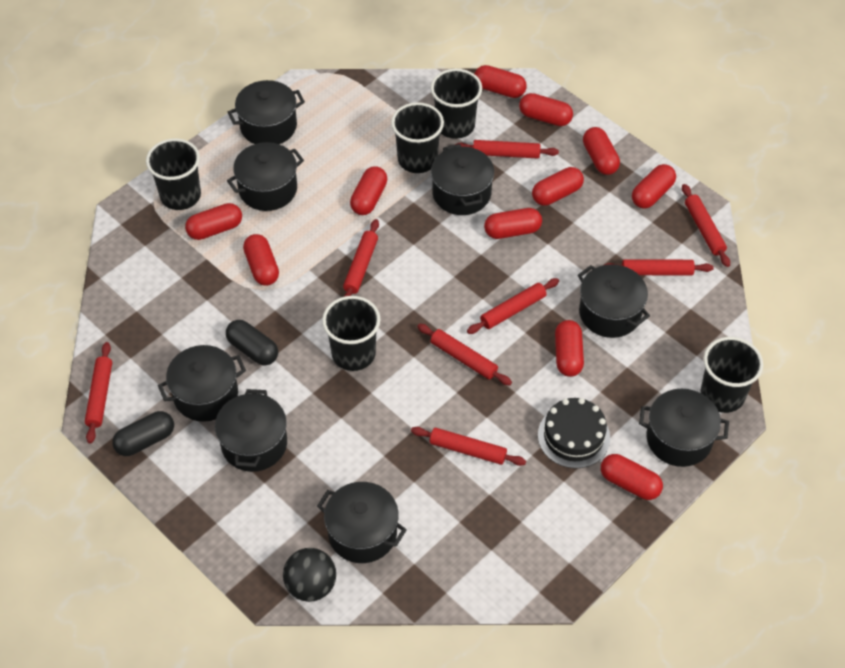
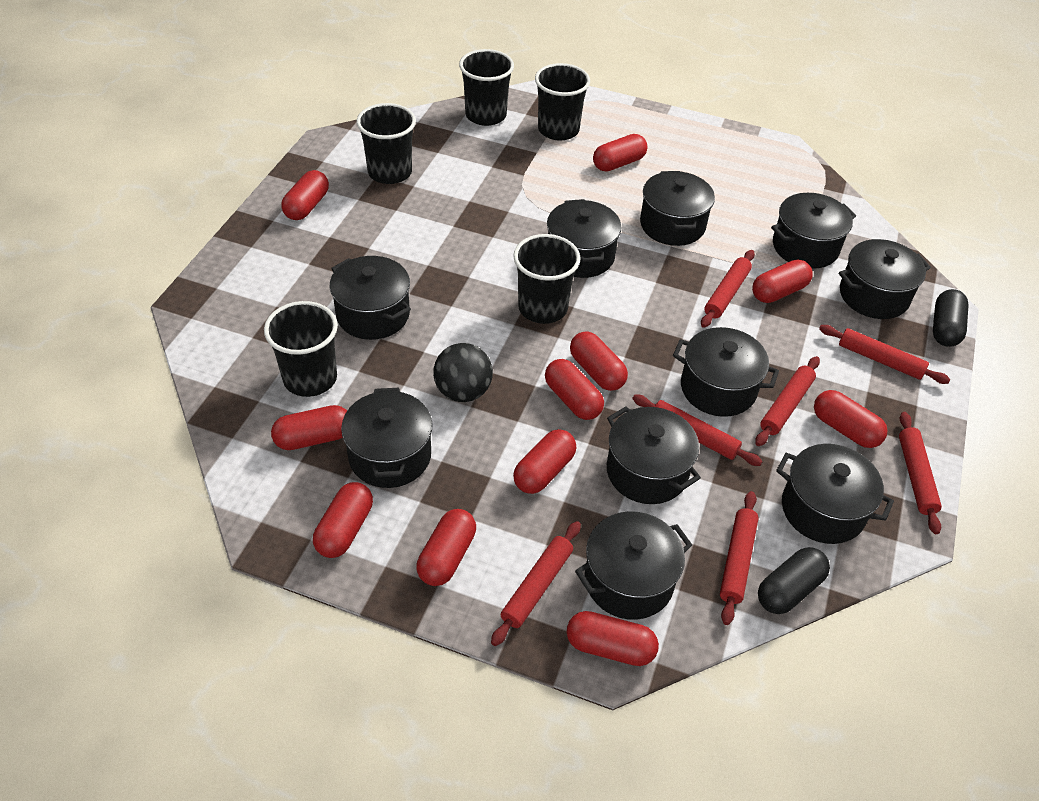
black cake: [538,398,610,468] = 1 -> none = 0
black pot: [158,345,246,422] [215,389,287,472] [227,142,304,211] [228,80,305,144] [317,482,407,563] [431,144,494,215] [578,264,650,338] [639,389,729,467] = 8 -> [329,256,411,340] [341,388,433,488] [547,199,621,278] [575,511,692,620] [607,406,701,504] [640,171,715,246] [673,327,779,417] [771,193,856,269] [776,444,894,544] [839,239,931,319] = 10
red rolling pin: [85,342,112,444] [343,219,379,297] [411,427,526,466] [417,324,512,385] [455,140,559,159] [467,278,559,334] [605,259,714,276] [682,184,730,267] = 8 -> [491,521,581,646] [632,395,763,466] [701,250,755,328] [720,491,759,625] [755,356,820,446] [819,325,951,384] [899,412,942,534] = 7

